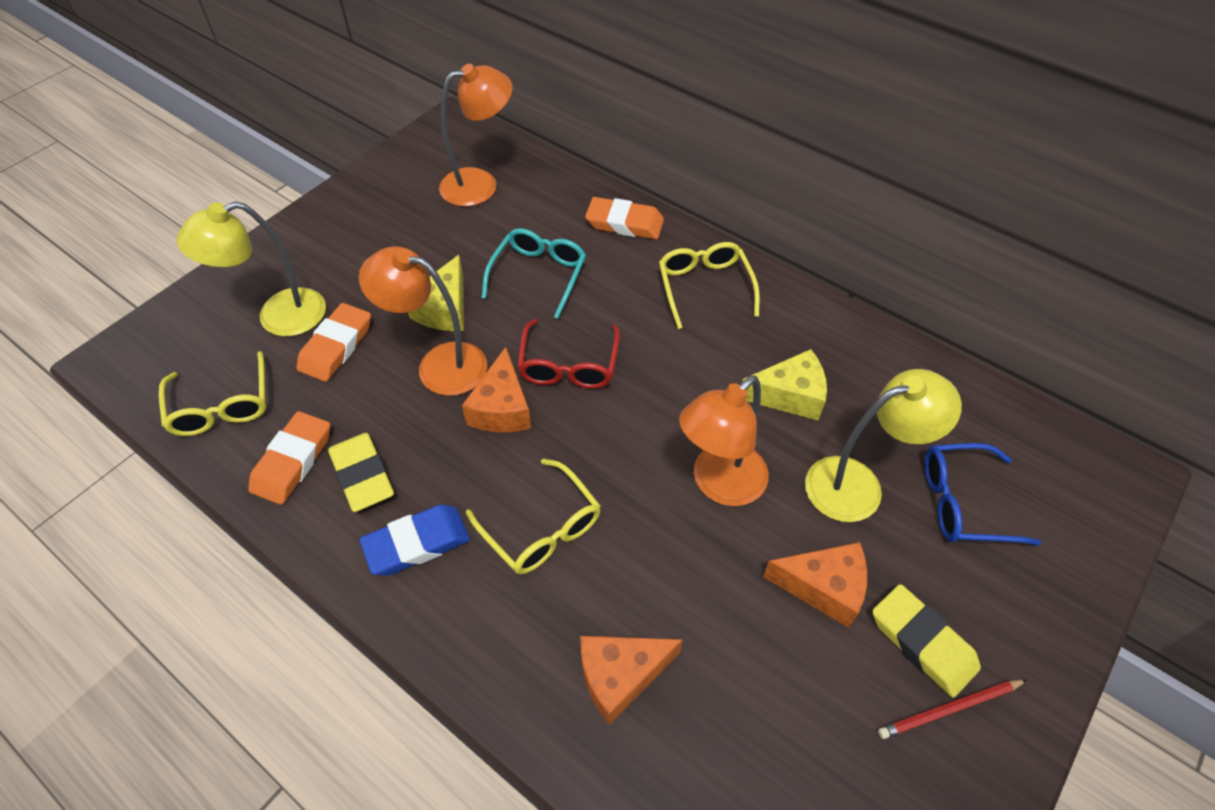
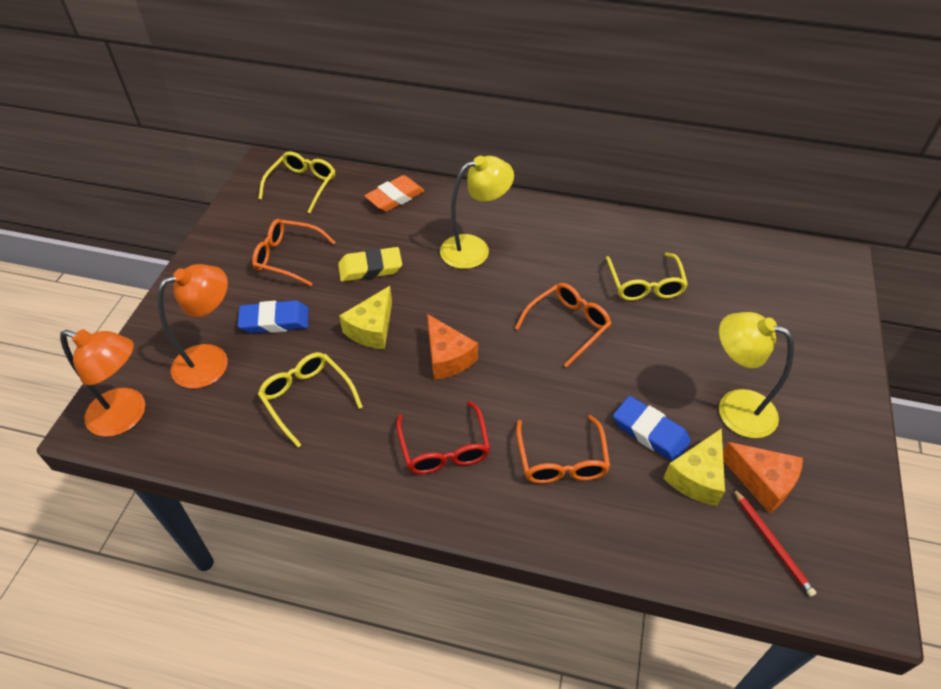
blue eraser: [360,505,470,576] = 1 -> [238,300,308,333] [613,396,691,461] = 2
blue glasses: [924,443,1041,546] = 1 -> none = 0
orange cheese: [462,347,531,433] [580,636,683,725] [763,542,867,628] = 3 -> [427,314,478,380] [723,442,803,514] = 2
orange eraser: [248,411,330,505] [296,303,371,382] [585,197,664,239] = 3 -> [364,175,425,212] = 1
orange glasses: none = 0 -> [252,219,335,286] [515,283,611,368] [516,415,610,484] = 3
orange lamp: [359,246,487,396] [439,64,513,206] [679,375,769,506] = 3 -> [60,329,145,437] [158,264,228,389] = 2
turquoise glasses: [481,228,586,319] = 1 -> none = 0
yellow eraser: [328,433,394,512] [872,584,981,698] = 2 -> [338,247,402,282] = 1

